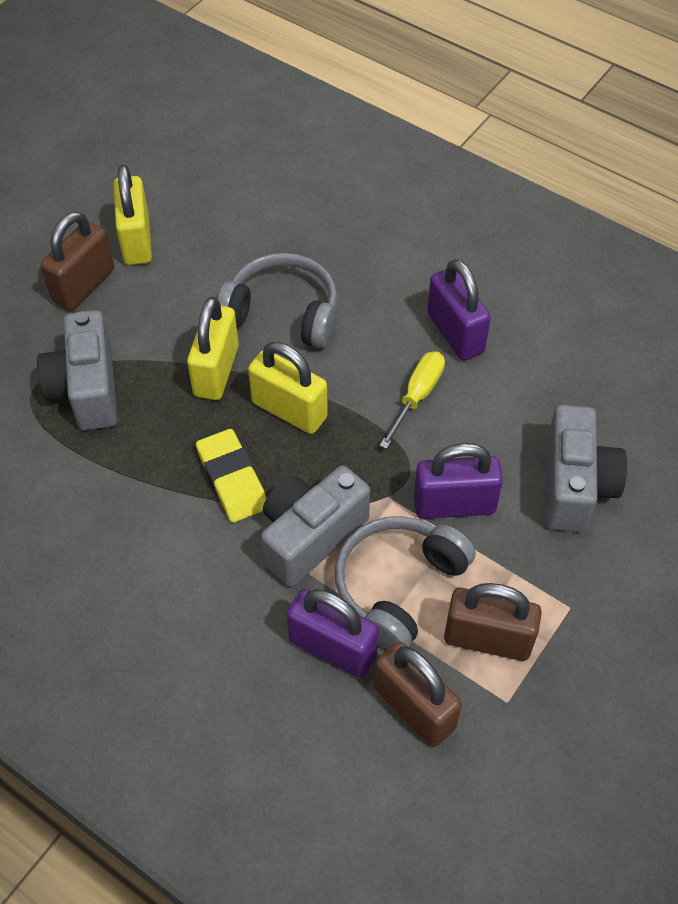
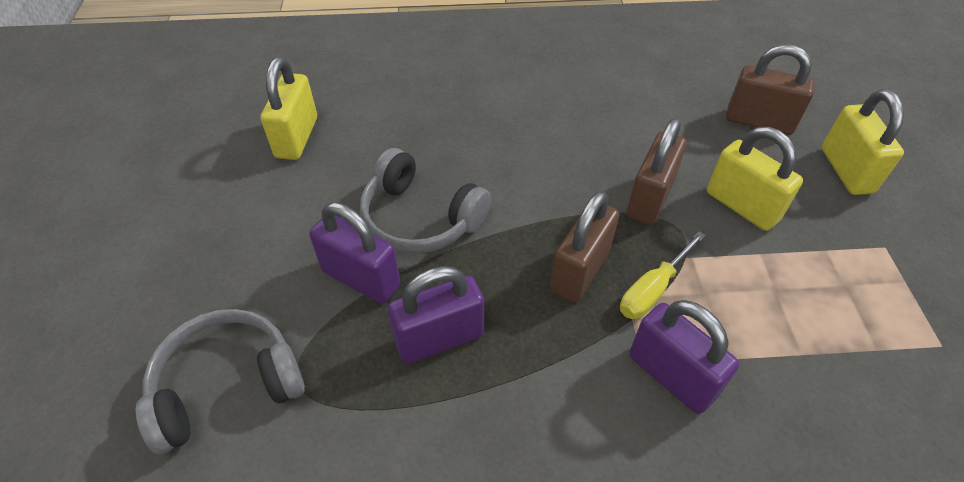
grey camera: [37,310,117,430] [261,465,370,587] [546,405,627,532] = 3 -> none = 0
yellow eraser: [196,429,266,523] = 1 -> none = 0

